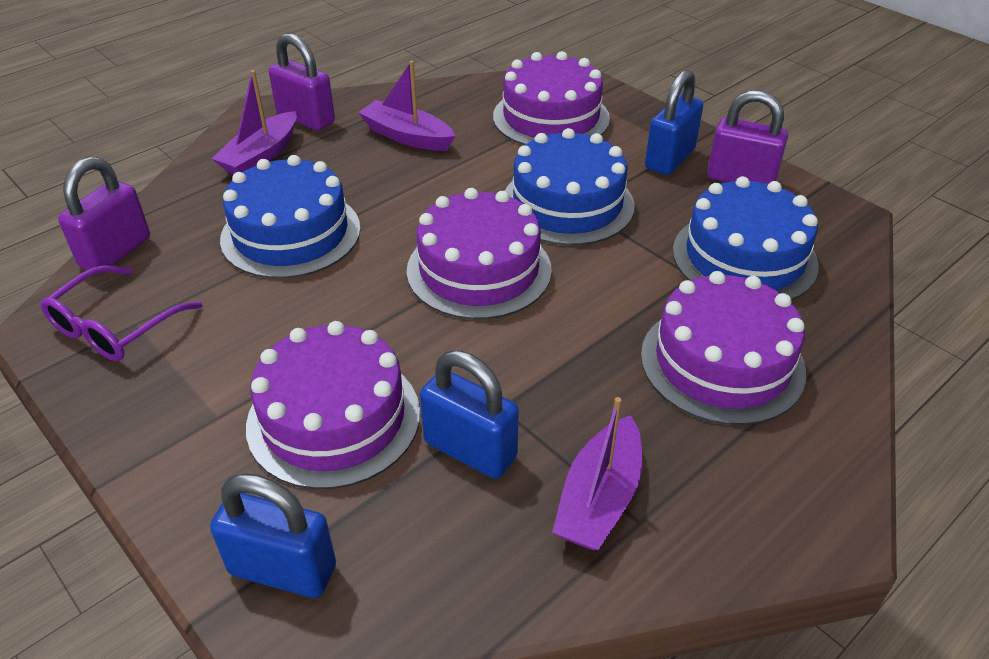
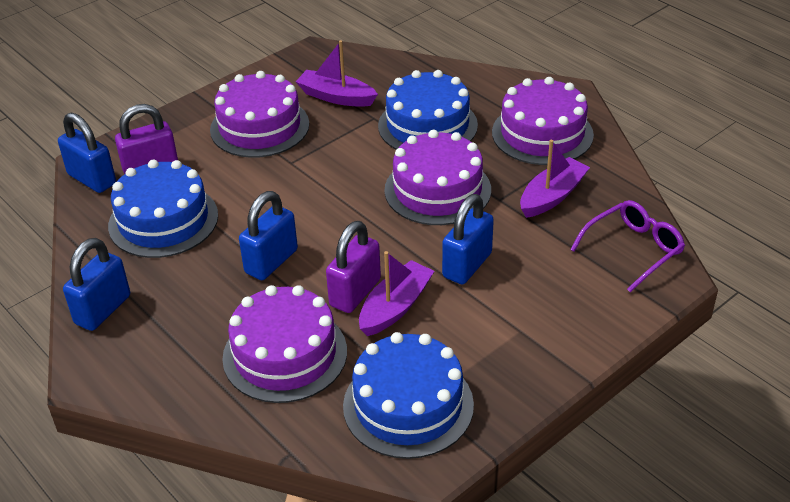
blue padlock: [210,473,336,598] [420,350,519,479] [645,70,704,175] = 3 -> [58,113,116,193] [63,238,130,331] [239,191,298,280] [442,194,494,284] = 4
purple padlock: [58,157,150,274] [269,33,335,131] [707,90,788,184] = 3 -> [115,104,178,174] [326,221,381,313] = 2

